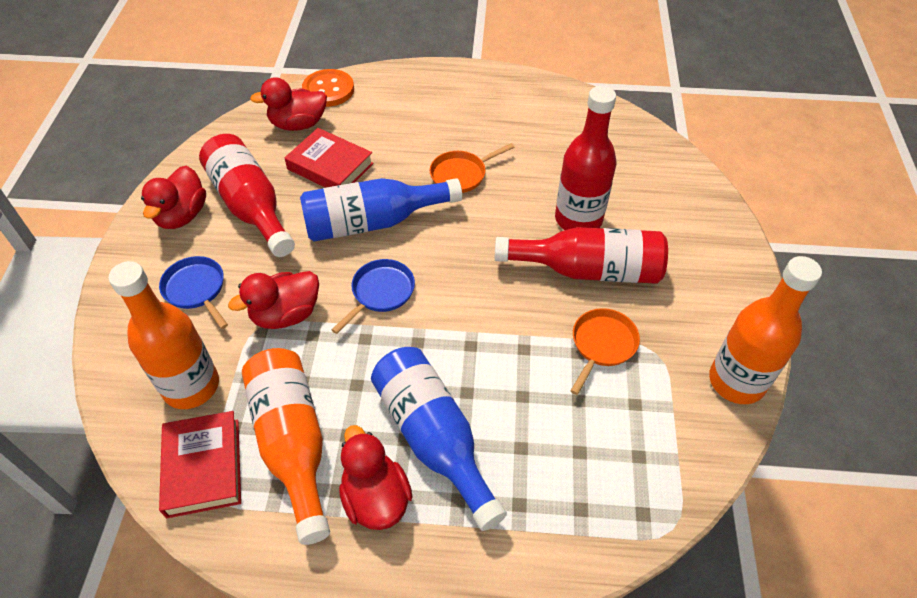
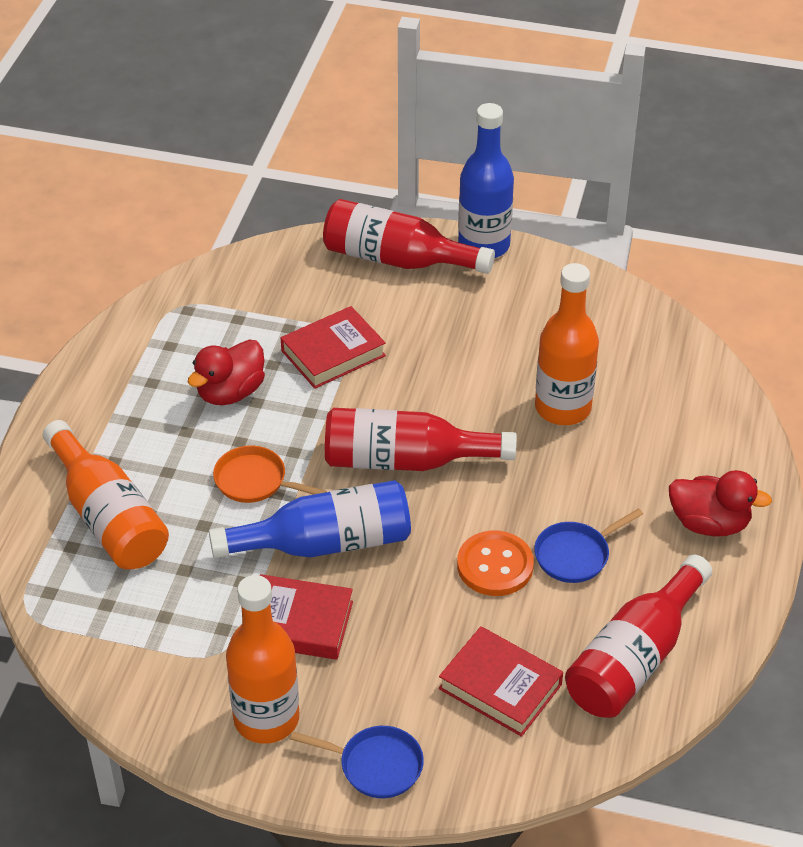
orange pan: [430,143,515,193] [571,308,640,395] = 2 -> [213,446,327,503] = 1
red book: [159,411,241,518] [285,128,374,188] = 2 -> [260,574,353,660] [281,306,386,389] [439,626,563,737] = 3
red duck: [141,166,206,229] [228,271,319,329] [250,77,327,131] [339,425,412,530] = 4 -> [188,339,265,405] [669,470,772,537] = 2

